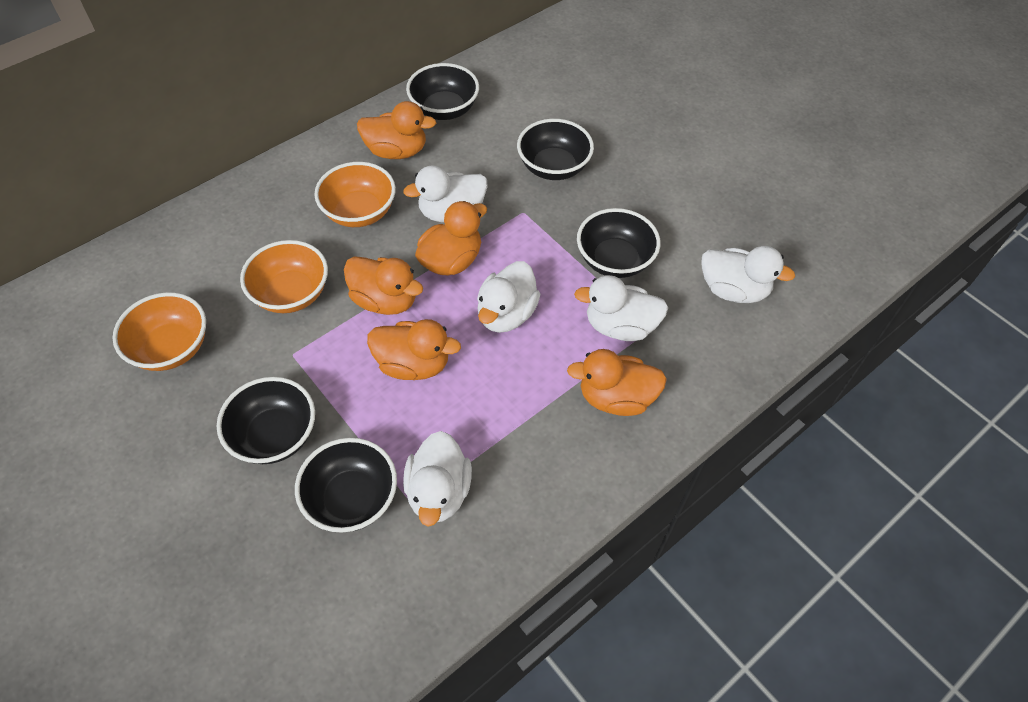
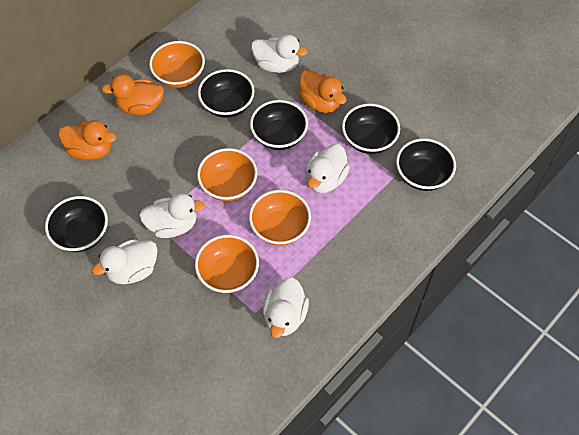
orange bowl: [113,292,206,371] [240,240,328,313] [314,162,396,227] = 3 -> [149,41,205,88] [195,235,259,293] [197,148,258,201] [249,190,311,245] = 4
orange duck: [344,256,423,315] [357,101,436,159] [367,319,461,380] [415,201,487,275] [567,349,667,416] = 5 -> [58,120,116,160] [102,74,164,115] [299,70,347,113] = 3

